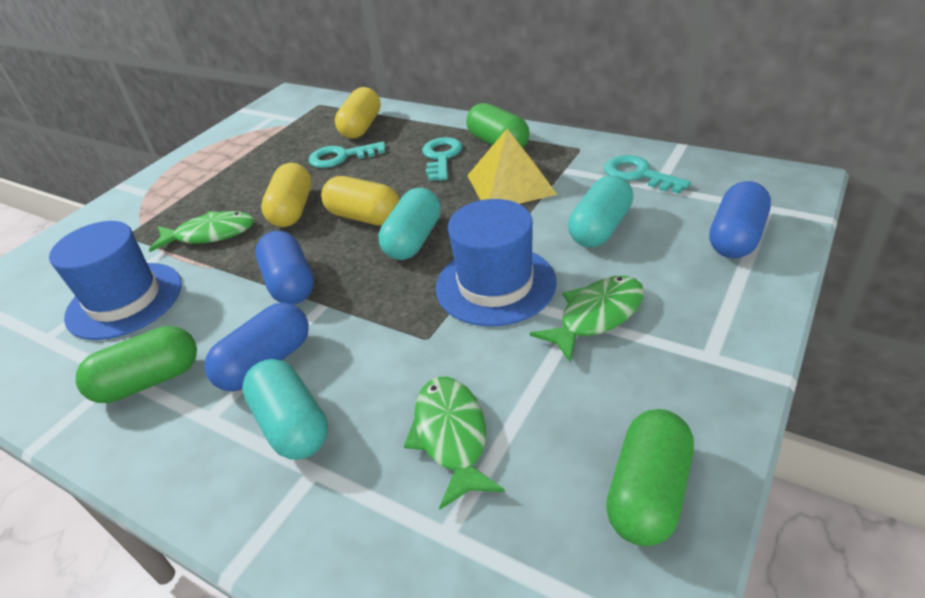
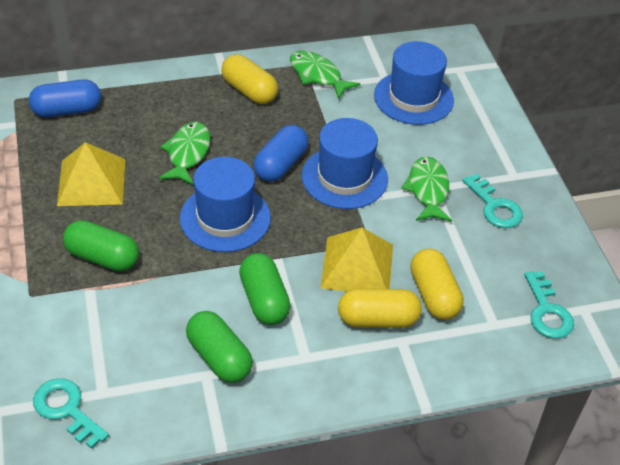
blue capsule: [204,303,309,391] [255,231,314,304] [709,181,771,258] = 3 -> [29,79,101,117] [253,125,308,182] = 2
blue hat: [49,221,182,340] [436,199,557,327] = 2 -> [180,157,271,252] [301,118,388,209] [374,41,454,125] = 3
turquoise capsule: [242,359,328,460] [378,188,441,260] [568,175,633,248] = 3 -> none = 0
yellow pyramid: [467,129,557,204] = 1 -> [57,142,125,206] [321,227,393,291] = 2

